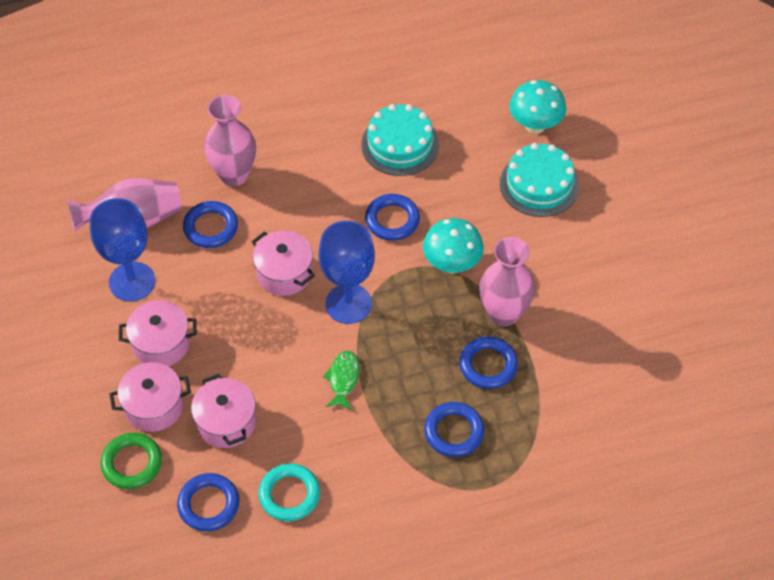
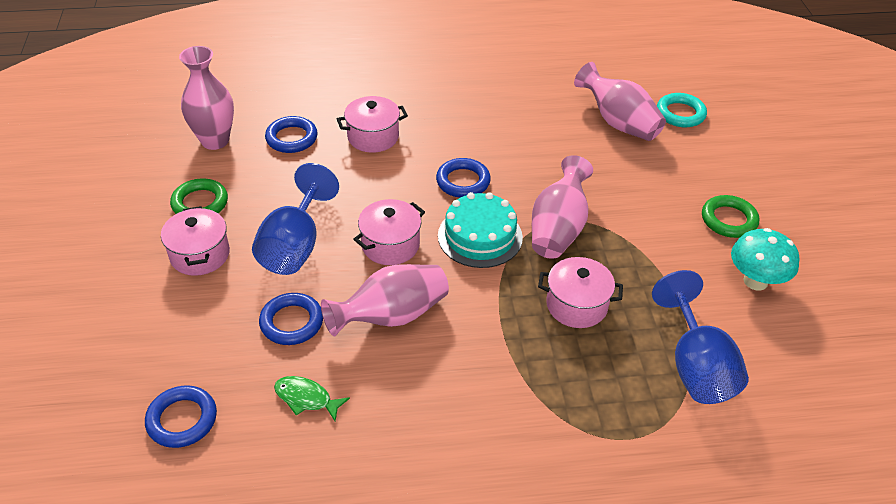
blue ring: [177,473,239,532] [183,201,238,248] [365,194,420,241] [424,402,484,457] [459,336,518,389] = 5 -> [145,385,217,448] [259,293,323,345] [265,116,318,153] [436,158,491,198] = 4
green ring: [100,433,162,489] = 1 -> [170,179,228,214] [702,195,759,238] = 2
pink vase: [68,178,182,232] [204,95,256,186] [479,237,535,327] = 3 -> [179,46,234,150] [321,264,449,337] [532,155,593,259] [574,62,666,141] = 4
turquoise cake: [361,104,439,176] [500,143,579,217] = 2 -> [438,192,523,268] = 1
turquoise mushroom: [423,218,484,274] [509,80,566,134] = 2 -> [731,228,800,290] = 1

